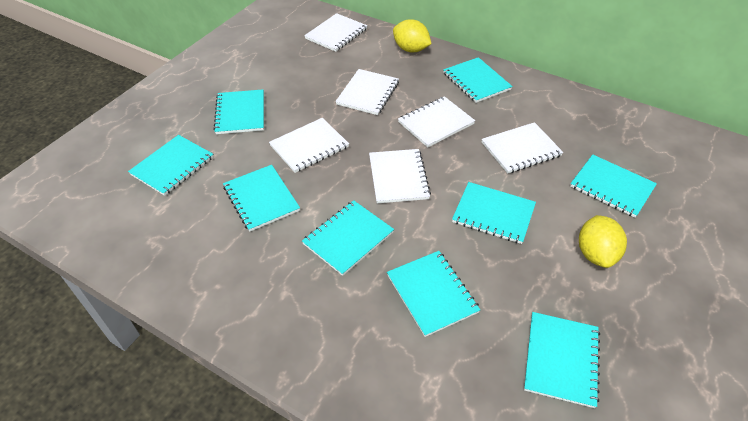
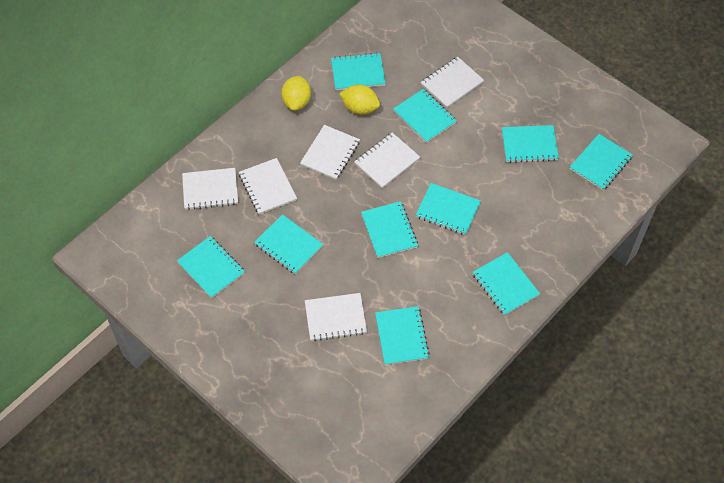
turquoise notebook: [128,135,214,196] [213,89,264,134] [223,165,300,232] [302,200,394,276] [387,251,480,337] [443,57,513,103] [452,182,536,244] [524,312,600,408] [570,155,657,218] = 9 -> [177,236,245,298] [254,214,323,274] [331,52,386,90] [361,201,418,258] [375,306,430,365] [393,89,457,143] [416,183,481,235] [472,252,540,316] [502,125,559,163] [570,134,633,190] = 10

